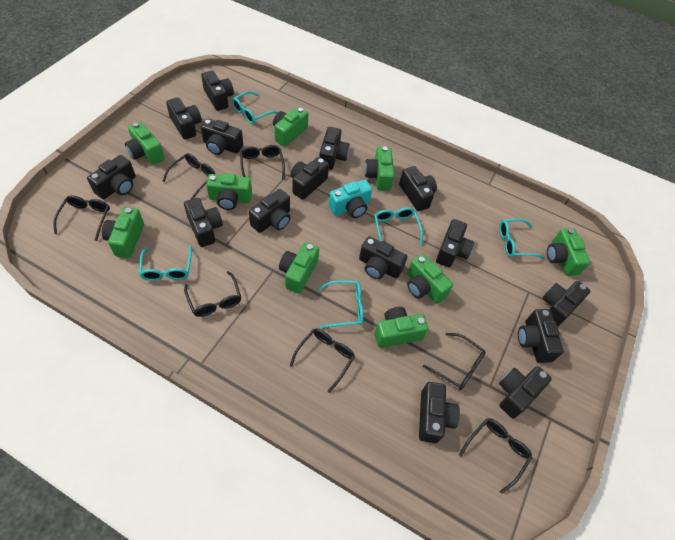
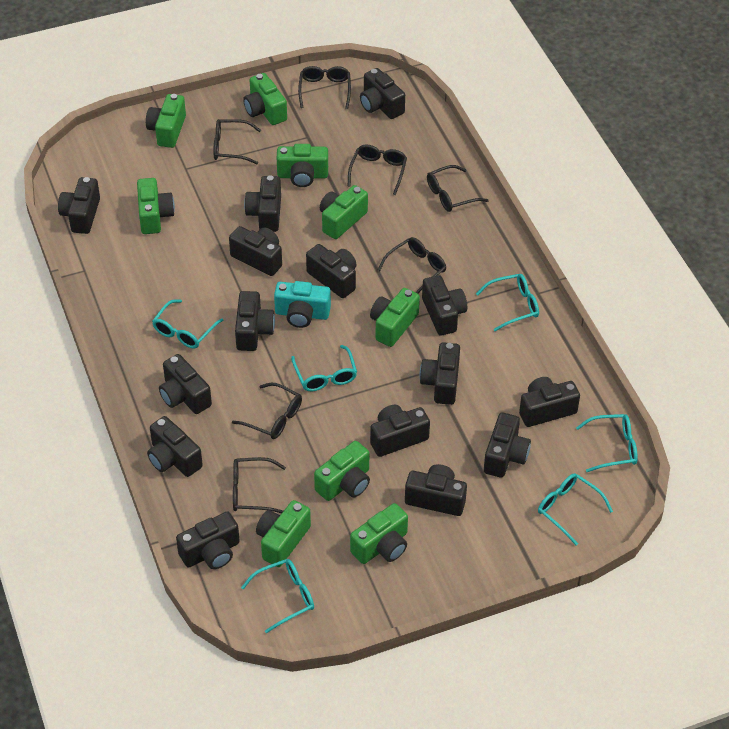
turquoise glasses: [139,246,192,281] [232,91,278,124] [318,281,363,328] [374,207,423,245] [499,219,544,259] = 5 -> [152,299,223,349] [241,559,314,633] [291,345,357,391] [476,274,539,331] [538,473,613,546] [576,414,638,472] = 6

